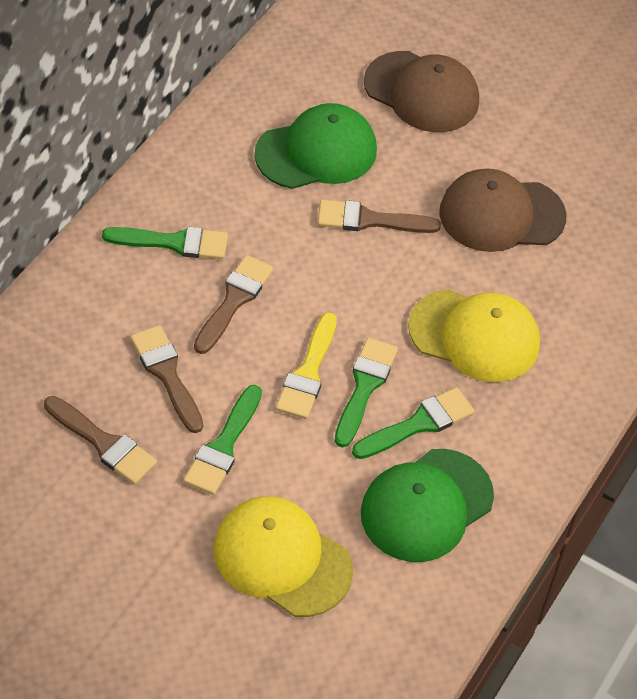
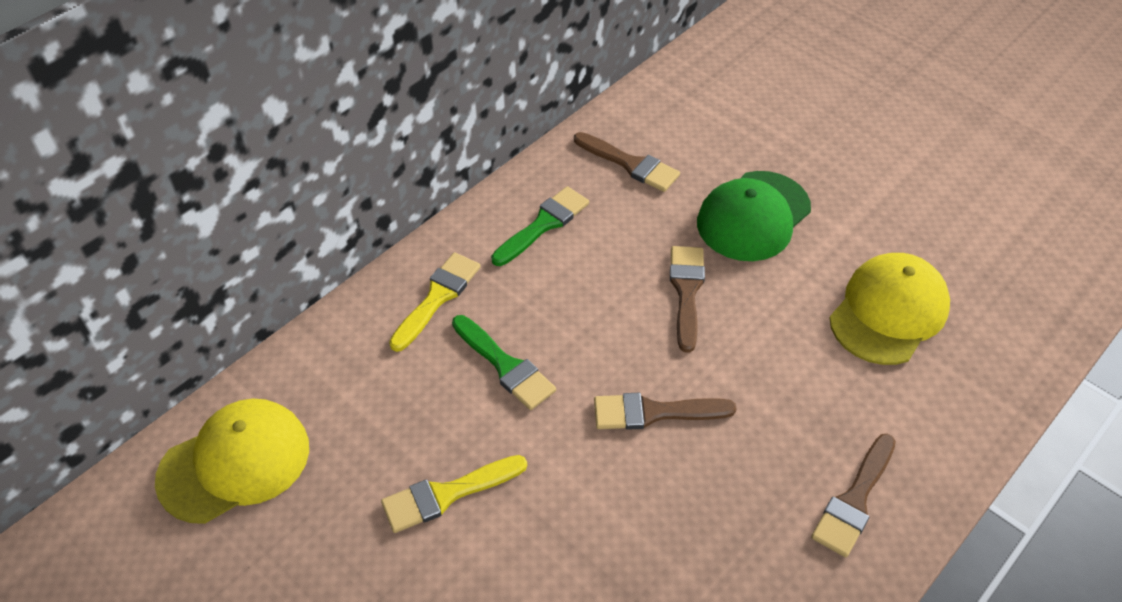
brown cap: [364,51,479,132] [439,168,566,252] = 2 -> none = 0
green brush: [102,226,228,259] [183,385,262,495] [335,338,398,448] [352,387,475,459] = 4 -> [452,315,556,410] [491,186,589,266] = 2
green cap: [255,103,377,189] [361,449,494,562] = 2 -> [697,171,811,261] = 1
yellow brush: [276,312,337,419] = 1 -> [381,455,527,533] [389,252,481,352] = 2

